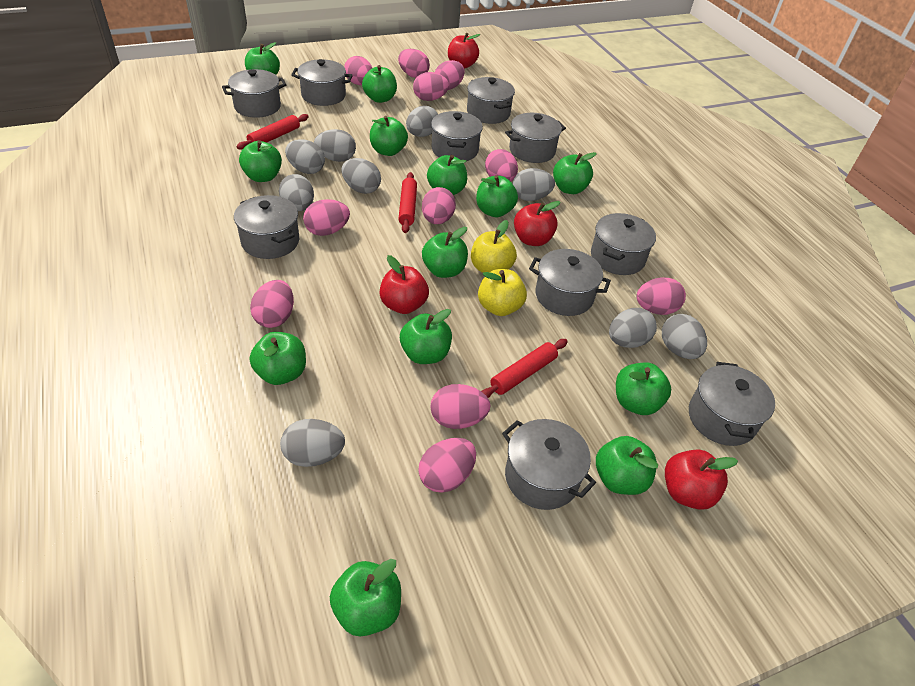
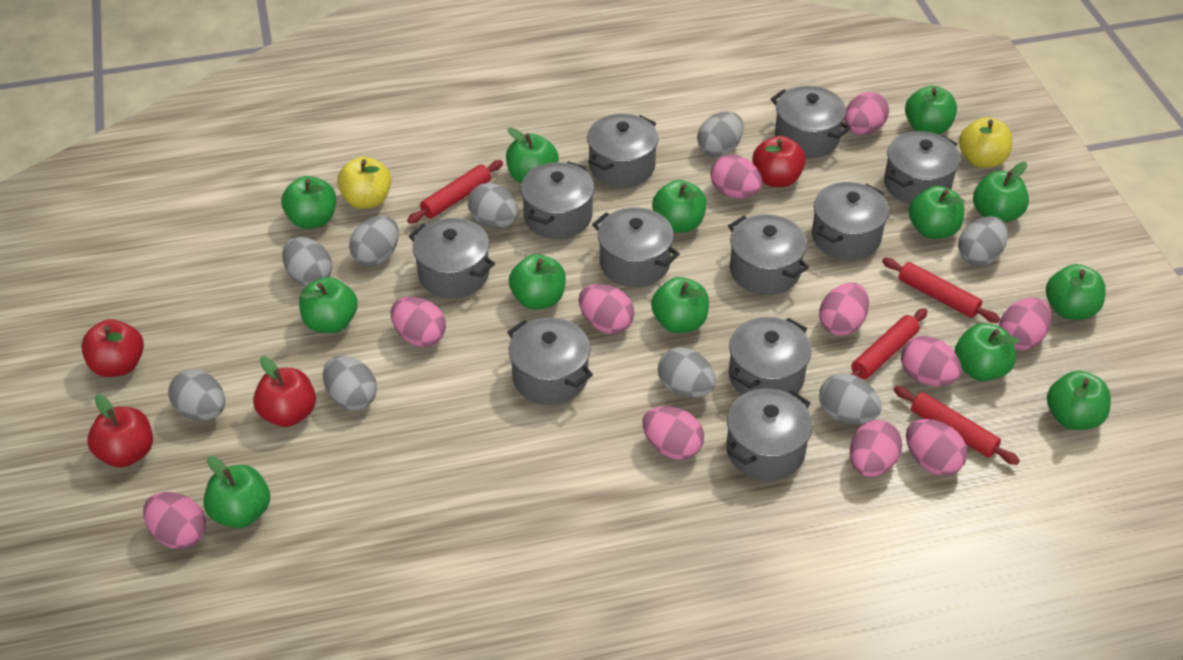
grey pot: [222,69,286,118] [234,195,299,259] [291,59,353,106] [431,111,483,161] [467,77,515,124] [502,419,596,510] [505,113,566,163] [529,249,611,316] [591,213,656,275] [689,362,775,446] = 10 -> [409,218,495,299] [508,318,593,405] [521,161,594,239] [587,114,658,188] [592,207,680,287] [727,389,813,481] [728,215,809,295] [729,317,811,395] [771,86,851,158] [812,182,889,260] [884,131,960,205] = 11
red rolling pin: [236,114,309,150] [398,172,417,233] [481,339,568,398] = 3 -> [407,160,503,224] [851,308,928,379] [882,258,1000,323] [894,386,1020,465] = 4

